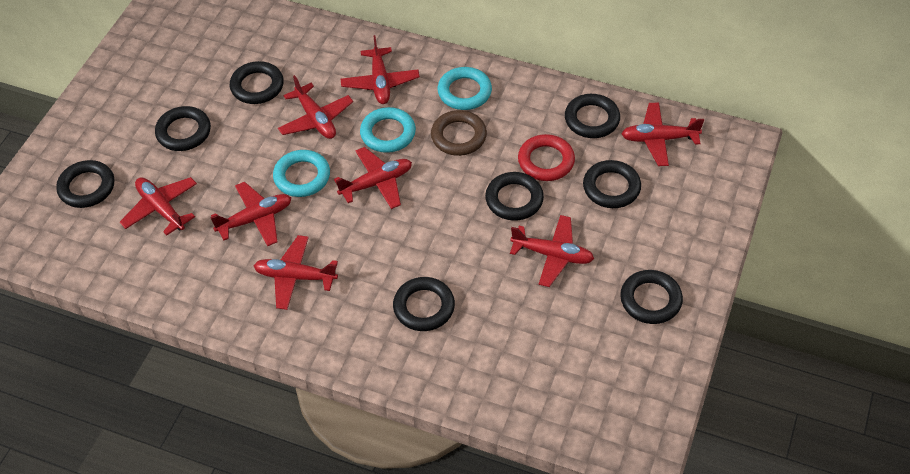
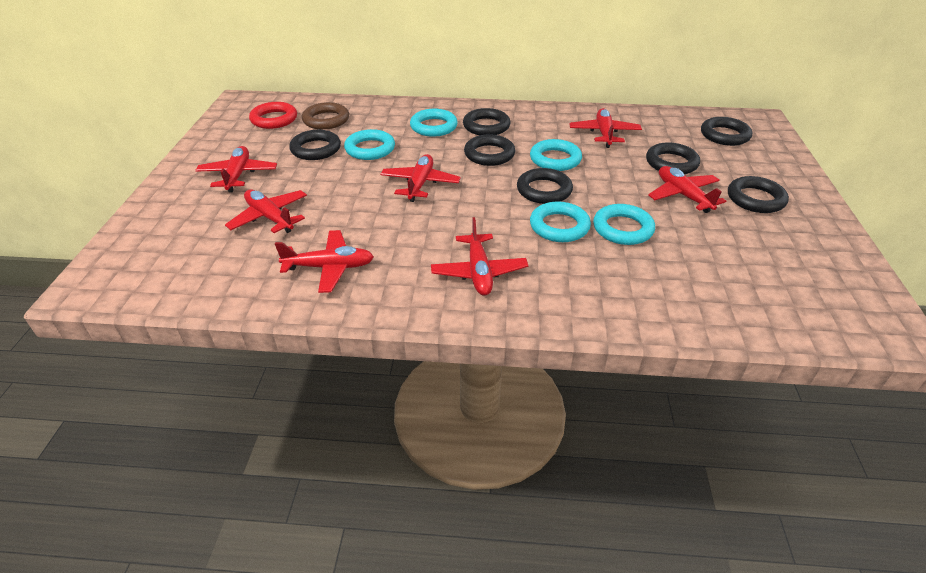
black ring: [56,160,114,208] [155,106,211,151] [230,61,284,104] [393,277,455,331] [485,172,544,221] [565,94,620,138] [583,160,641,208] [620,270,683,324] = 8 -> [289,130,341,160] [463,108,510,135] [464,134,515,166] [517,168,573,204] [646,142,700,174] [701,117,752,146] [728,176,789,213] = 7
red plane: [120,177,197,236] [210,182,291,246] [254,235,338,310] [278,75,353,139] [334,147,412,209] [340,35,420,104] [510,215,594,287] [621,103,704,166] = 8 -> [195,146,277,193] [225,189,307,233] [275,230,374,293] [380,154,461,202] [431,217,528,296] [570,108,642,148] [648,166,726,213] = 7
turquoise ring: [273,150,330,197] [360,107,416,153] [438,67,492,110] = 3 -> [344,129,395,160] [410,109,458,137] [530,139,582,171] [530,201,591,242] [593,204,655,245] = 5

